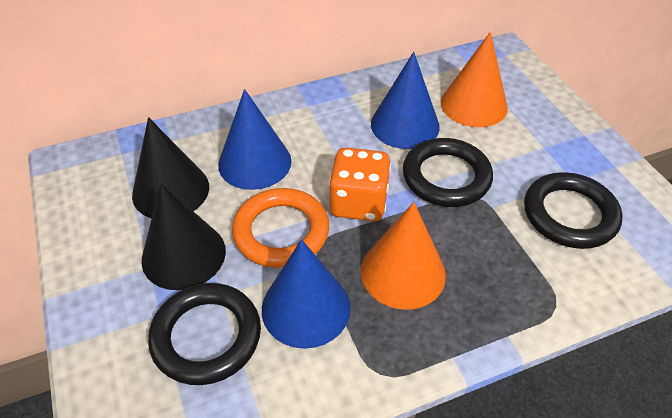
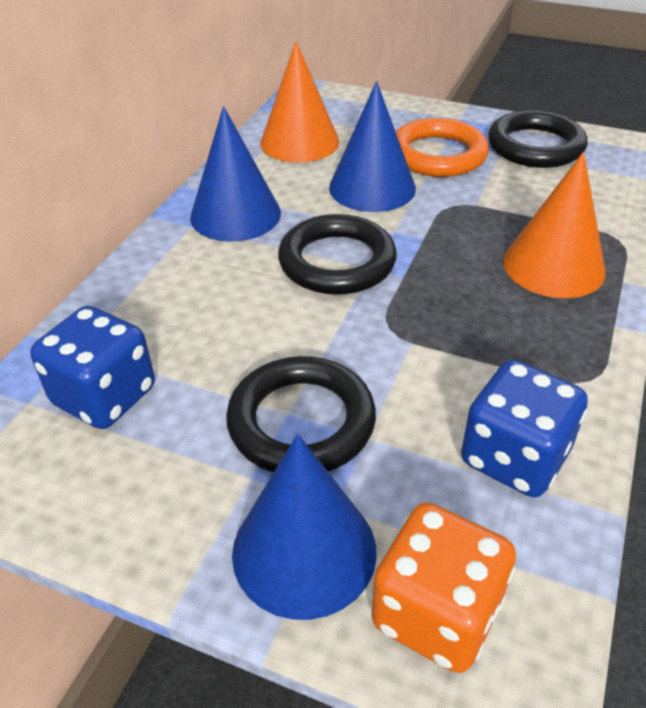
black cone: [132,117,209,218] [142,184,226,290] = 2 -> none = 0
blue dice: none = 0 -> [30,306,155,429] [461,360,588,497] = 2

